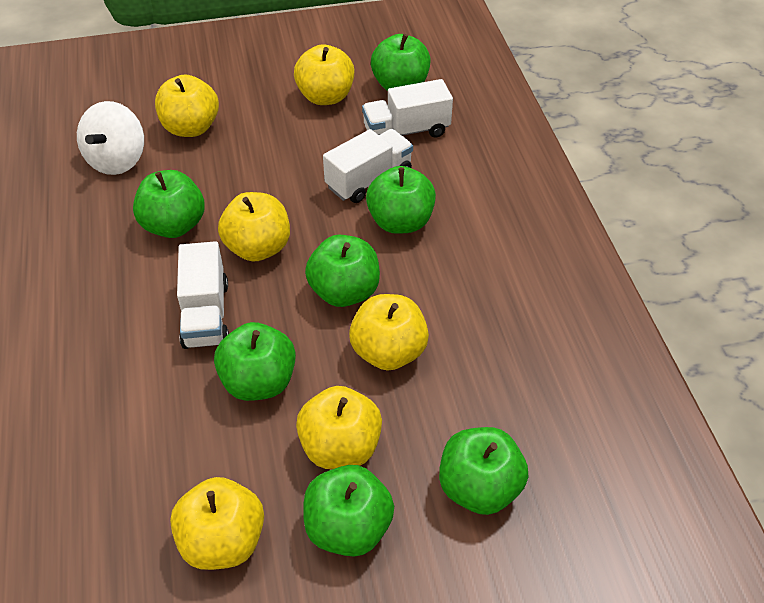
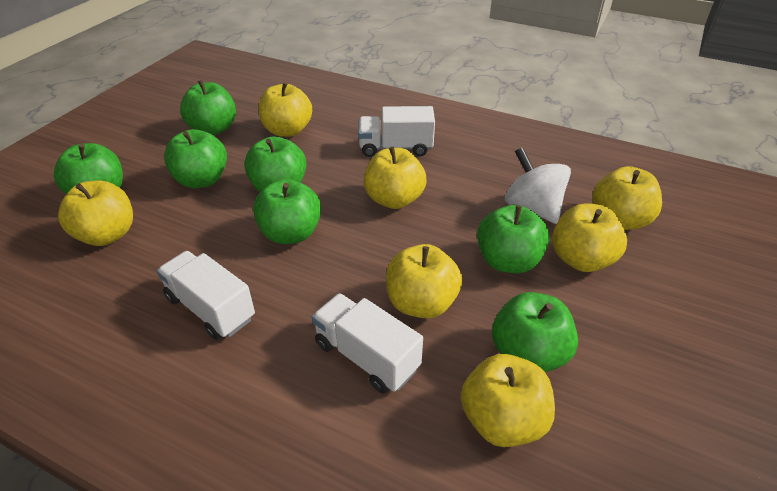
yellow apple: [155,74,219,137] [170,477,264,570] [218,192,290,261] [294,44,354,105] [296,386,382,469] [349,294,429,371] = 6 -> [58,180,133,246] [259,82,312,137] [363,147,426,209] [386,244,462,319] [461,354,555,447] [552,203,627,272] [592,166,662,230] = 7

